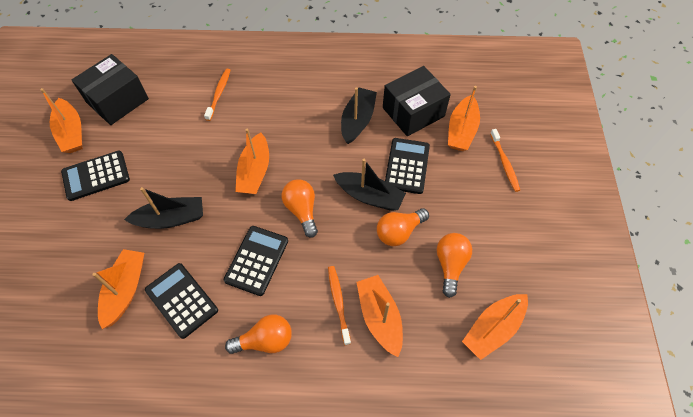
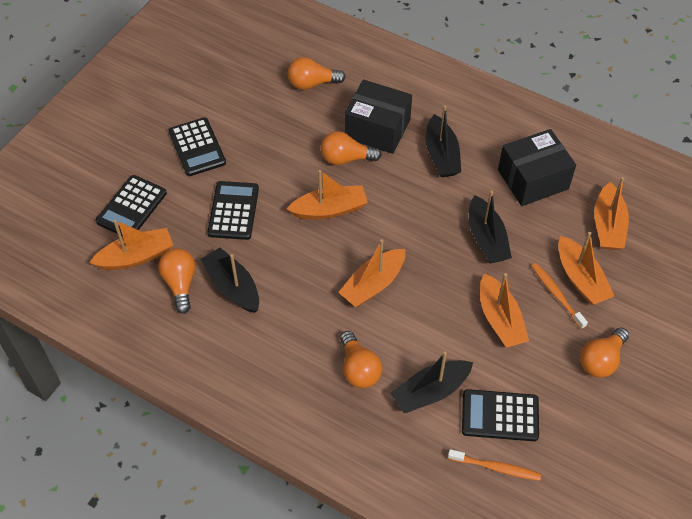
black boat: [124,187,203,229] [333,159,406,211] [341,87,377,144] = 3 -> [201,248,259,313] [391,352,473,413] [425,106,461,177] [469,190,512,264] = 4
orange light bulb: [225,314,292,354] [282,179,318,237] [377,208,429,246] [437,233,472,298] = 4 -> [158,248,196,314] [288,57,346,90] [321,131,382,165] [340,331,382,388] [580,327,629,378] = 5
orange toothbrush: [204,69,231,121] [328,266,351,345] [490,129,520,192] = 3 -> [448,449,541,481] [532,263,588,329] = 2

